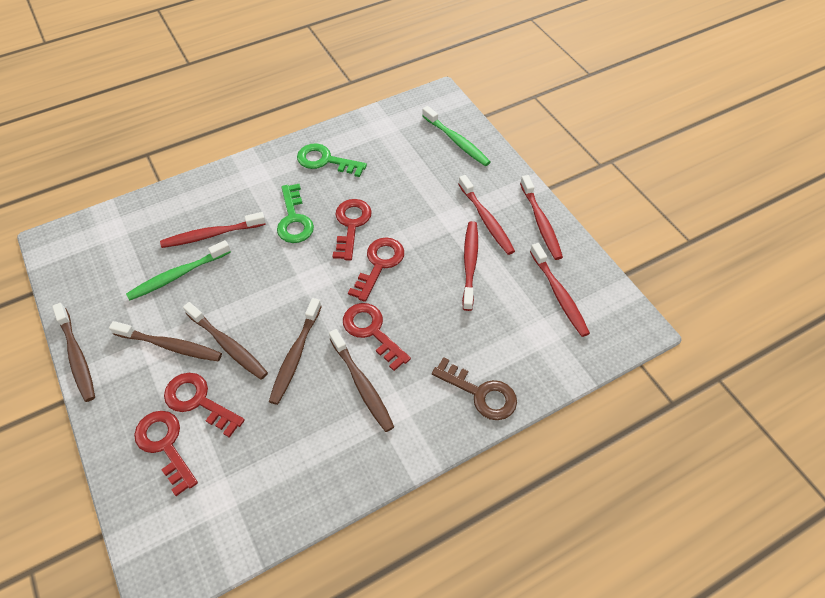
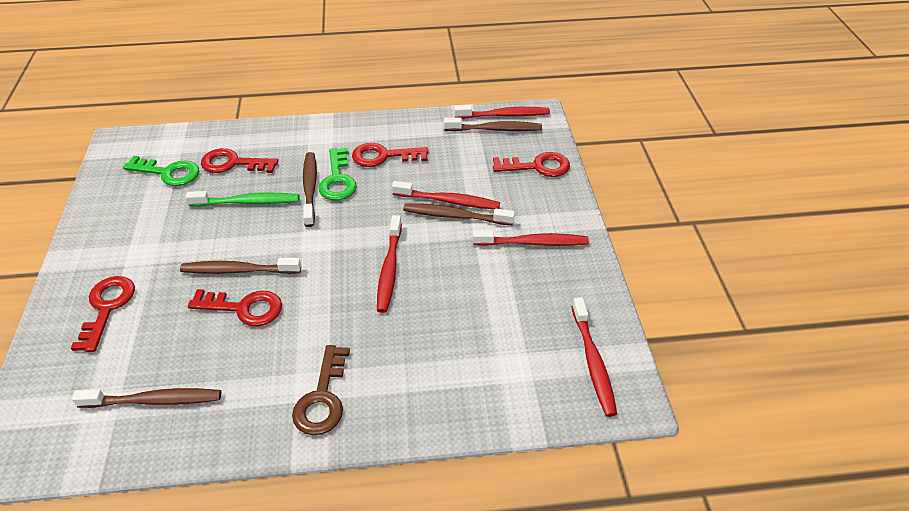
green toothbrush: [126,240,231,300] [422,106,491,166] = 2 -> [186,191,299,206] = 1

